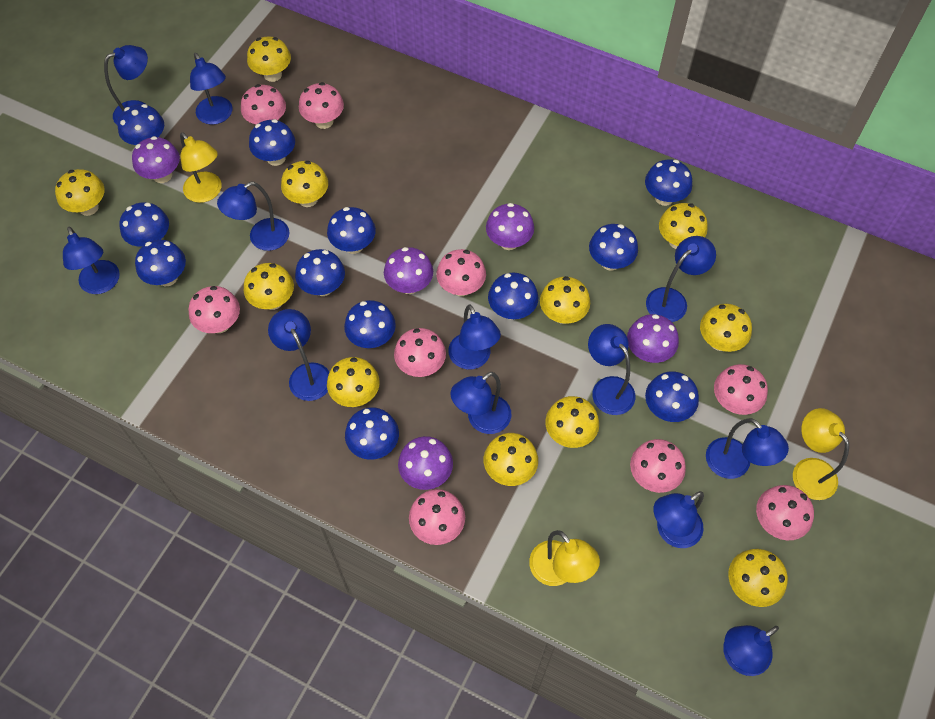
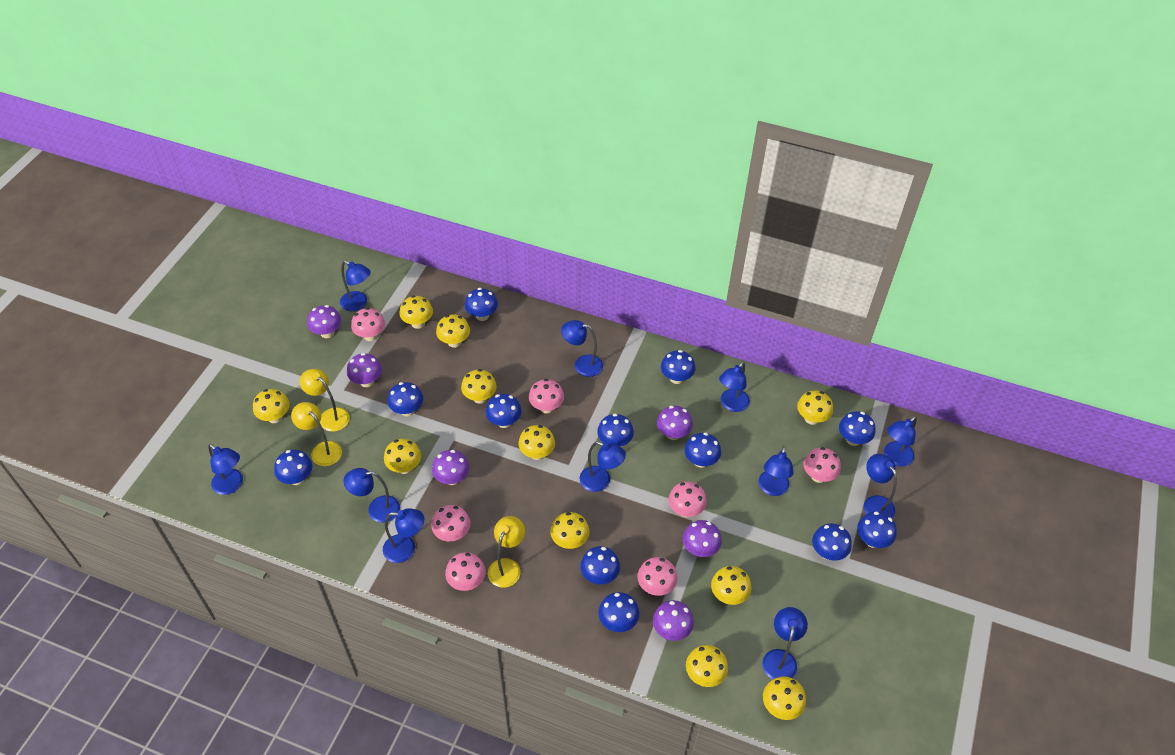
blue lamp: [63,227,120,294] [104,45,148,125] [190,53,232,125] [217,182,289,251] [268,309,329,401] [448,304,501,369] [450,372,511,434] [588,324,635,415] [646,236,716,322] [653,491,704,548] [706,418,789,479] [723,625,779,676] = 12 -> [208,444,243,495] [340,260,371,311] [344,468,400,523] [383,508,424,563] [561,320,603,377] [580,441,626,492] [719,362,750,412] [759,446,794,496] [762,607,808,680] [864,454,897,518] [884,416,917,466] = 11
pink mushroom: [188,286,240,333] [241,84,286,124] [299,82,344,129] [394,328,446,377] [409,489,465,545] [436,249,486,296] [630,439,686,493] [714,364,768,415] [756,485,814,540] = 9 -> [351,307,385,341] [431,505,470,541] [445,552,486,591] [529,379,564,413] [637,557,678,596] [669,481,707,517] [804,447,841,483] = 7
purple mushroom: [132,136,180,183] [384,247,433,294] [398,436,453,490] [486,203,534,250] [627,314,679,363] = 5 -> [307,305,341,338] [347,353,382,387] [432,450,469,485] [653,600,694,641] [657,406,693,440] [683,520,722,557] = 6

